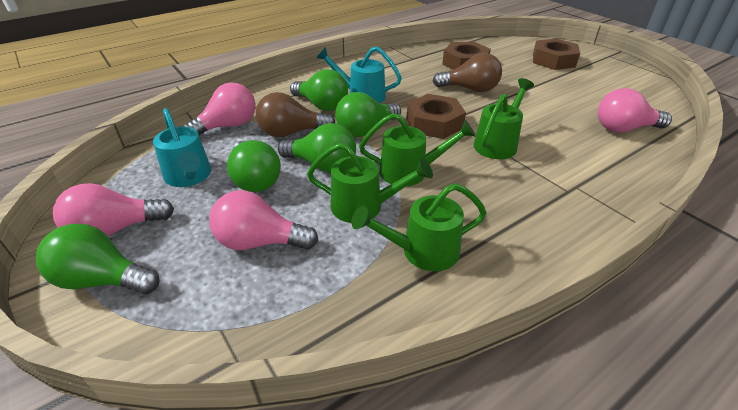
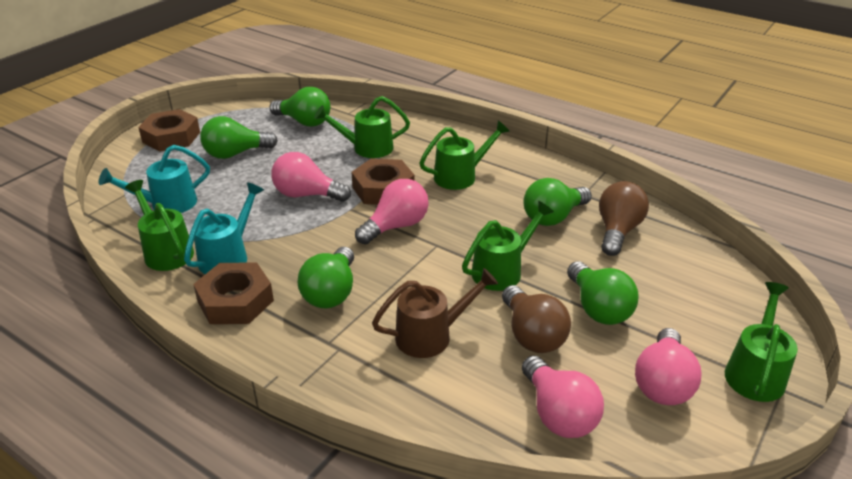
brown watering can: none = 0 -> [372,268,498,358] = 1
green watering can: [307,143,433,223] [351,183,487,271] [359,113,476,186] [474,78,534,159] = 4 -> [125,180,194,271] [314,96,410,158] [419,120,510,190] [462,201,554,291] [725,282,798,402] = 5

